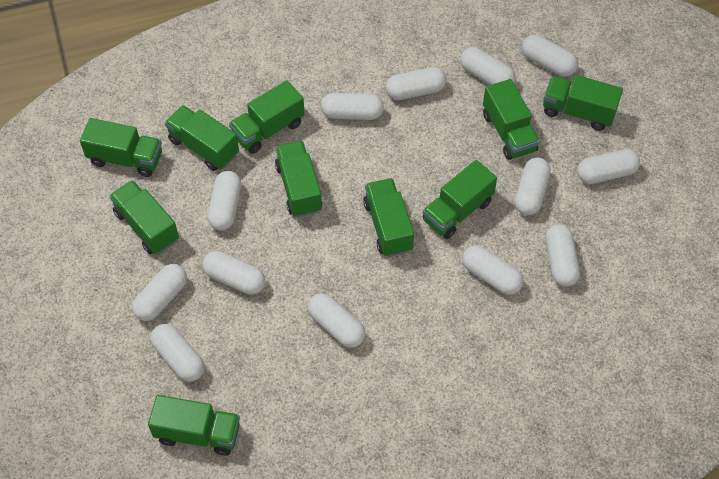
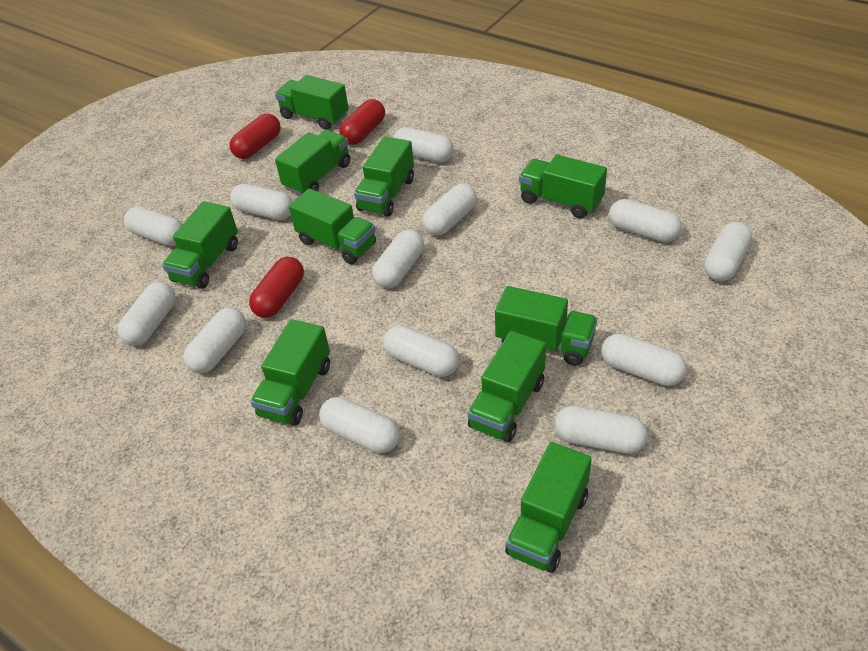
red capsule: none = 0 -> [229,114,281,159] [249,257,304,318] [339,99,385,145] = 3

